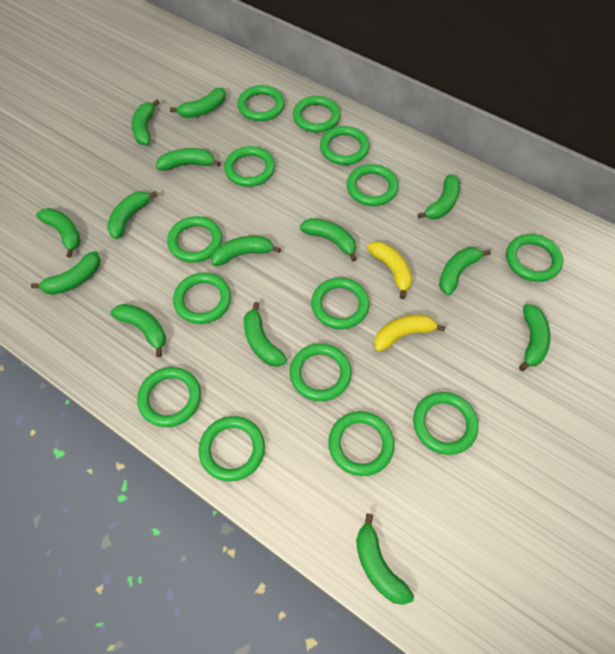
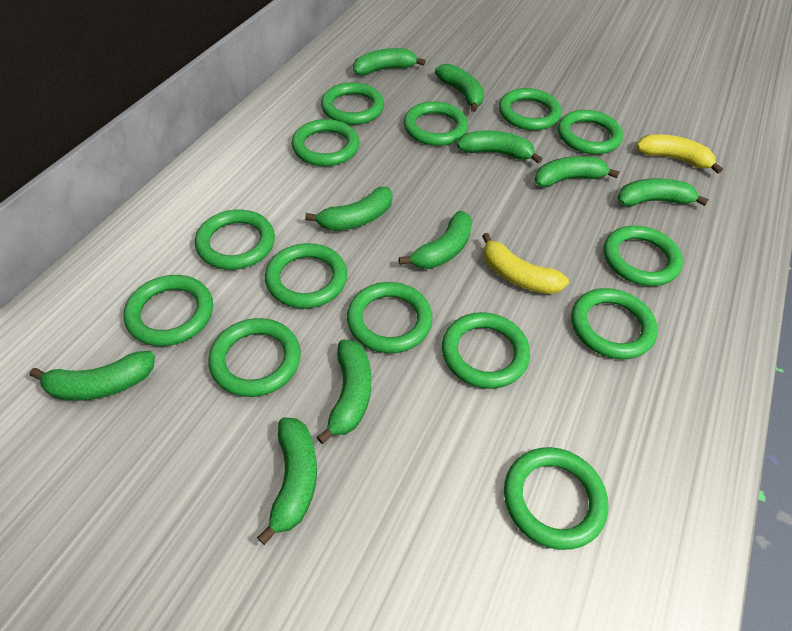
green banana: [31,251,100,295] [36,208,81,258] [107,191,158,239] [111,304,166,357] [131,99,160,145] [156,148,221,171] [170,88,226,118] [211,236,281,266] [244,302,287,367] [300,218,357,262] [356,513,414,605] [417,174,460,219] [439,247,491,295] [519,304,551,371] = 14 -> [30,351,155,401] [257,417,317,545] [305,187,393,231] [317,340,371,444] [353,48,425,75] [399,211,472,269] [435,64,484,112] [457,131,542,163] [534,156,620,188] [617,179,709,207] = 10

